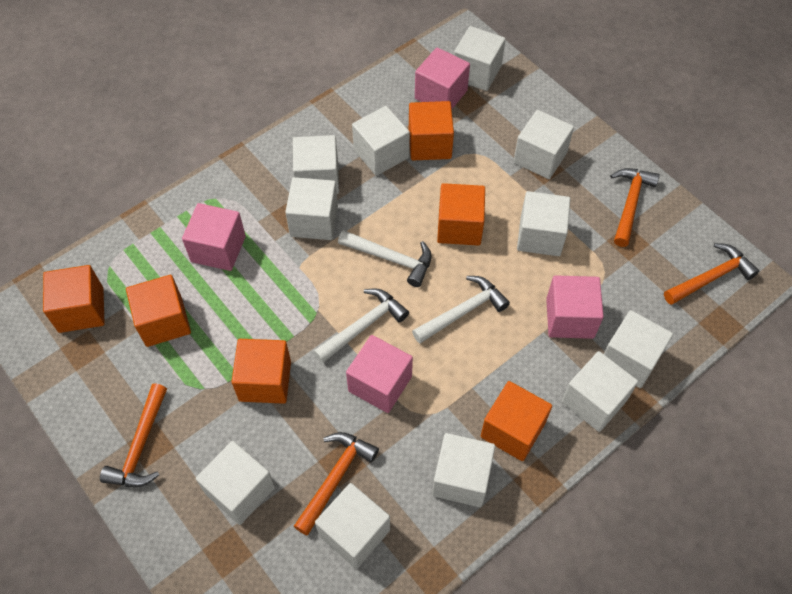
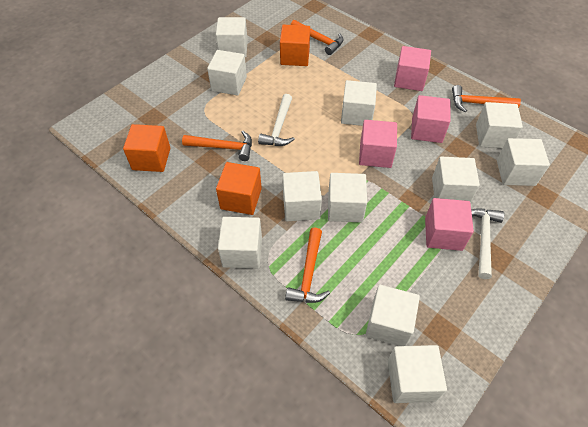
orange cube: [43,265,105,333] [126,275,191,347] [231,339,291,404] [409,101,454,160] [437,183,485,246] [481,381,552,461] = 6 -> [123,124,170,172] [216,162,262,215] [280,25,310,66] = 3
white hammer: [313,288,409,363] [338,230,431,287] [412,276,510,343] = 3 -> [258,94,295,146] [471,209,504,279] = 2

